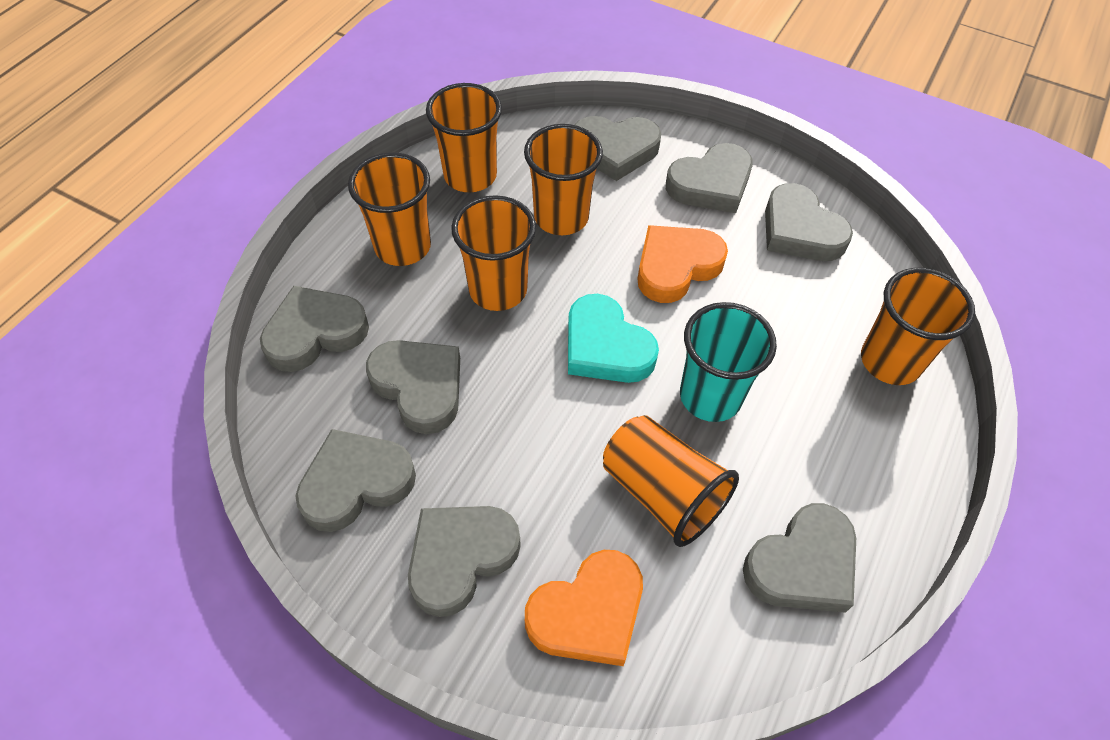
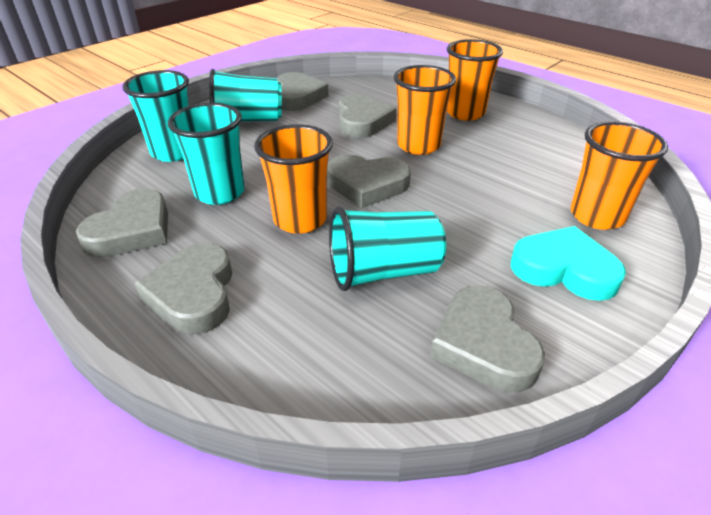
grey heart: [260,286,369,372] [296,429,416,532] [366,340,460,434] [408,506,521,617] [575,116,661,181] [666,143,753,213] [743,503,856,613] [765,183,853,261] = 8 -> [76,188,168,258] [134,243,232,334] [277,72,329,111] [327,155,411,208] [339,94,396,138] [430,285,545,393] = 6
orange cup: [348,152,431,266] [426,83,502,192] [451,195,536,311] [524,124,603,235] [603,415,739,547] [861,268,975,385] = 6 -> [254,124,333,234] [394,65,456,155] [446,39,503,121] [571,121,668,230] = 4
orange heart: [525,550,643,666] [637,225,728,303] = 2 -> none = 0
turquoise cup: [680,302,777,422] = 1 -> [122,70,189,162] [168,103,245,205] [209,69,282,122] [329,207,446,291] = 4

